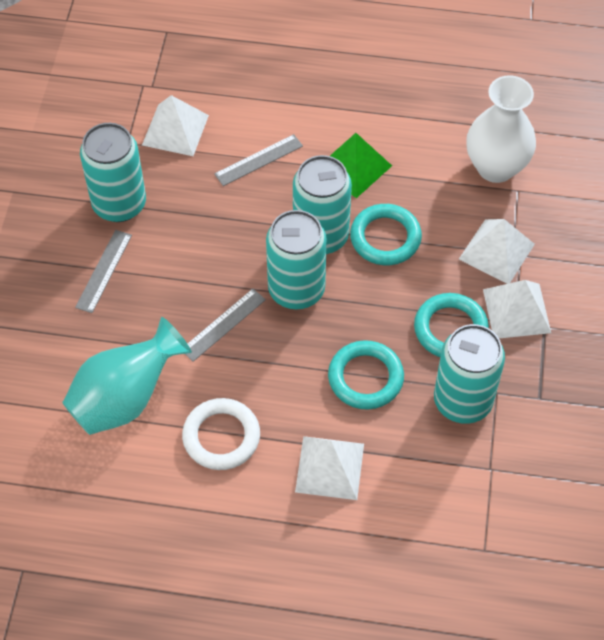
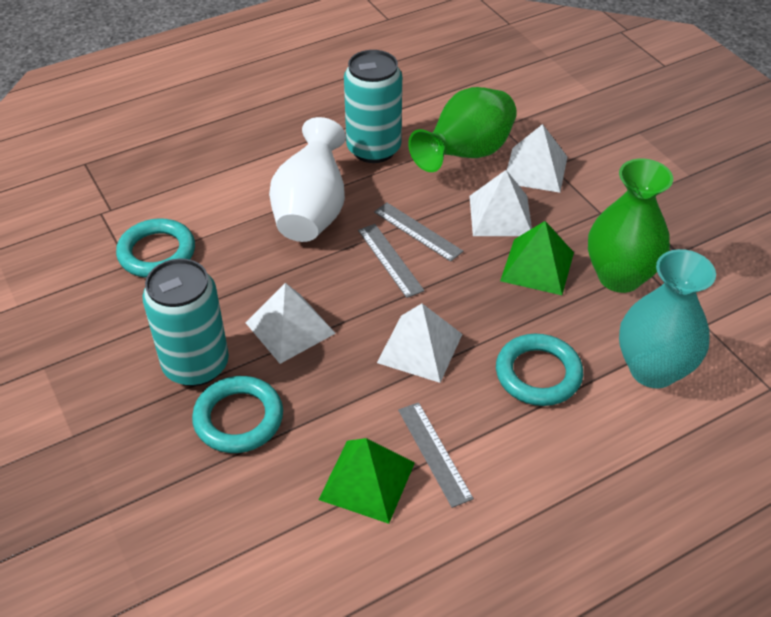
green pyramid: [330,133,392,198] = 1 -> [319,438,415,524] [500,221,574,295] = 2
green vase: none = 0 -> [408,87,517,172] [588,158,673,293] = 2
turquoise can: [80,123,146,222] [266,210,327,309] [293,155,352,254] [434,324,505,424] = 4 -> [143,259,229,386] [344,50,402,163] = 2
white ring: [182,398,260,470] = 1 -> none = 0

